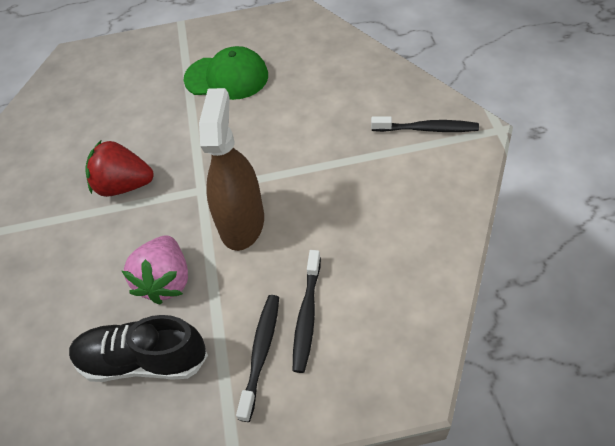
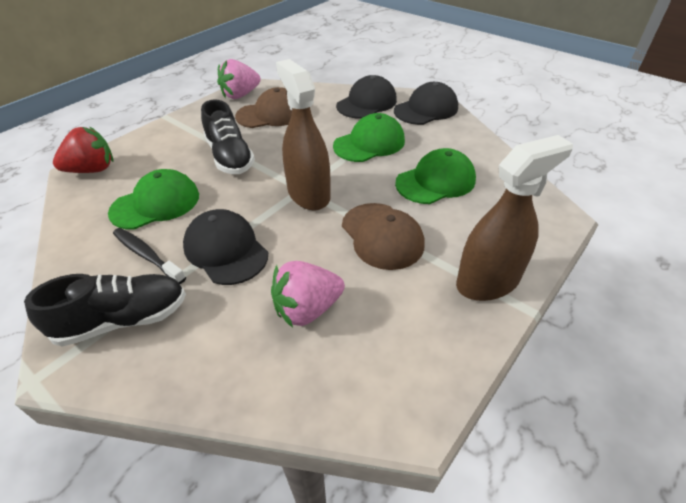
black cap: none = 0 -> [183,209,268,285] [336,75,397,119] [394,82,458,125] = 3
black shoe: [69,315,208,382] = 1 -> [24,274,186,347] [201,99,255,174] = 2
black toothbrush: [236,295,279,422] [293,250,321,373] [371,116,479,132] = 3 -> [113,228,186,284] = 1
brown cap: none = 0 -> [235,87,292,128] [342,203,425,270] = 2
brown spray bottle: [199,88,264,251] = 1 -> [276,59,331,210] [456,135,573,301] = 2
green cap: [183,46,268,100] = 1 -> [108,169,199,230] [333,113,405,162] [395,148,476,204] = 3
pink strawberry: [122,235,188,304] = 1 -> [217,59,261,99] [271,261,345,328] = 2

